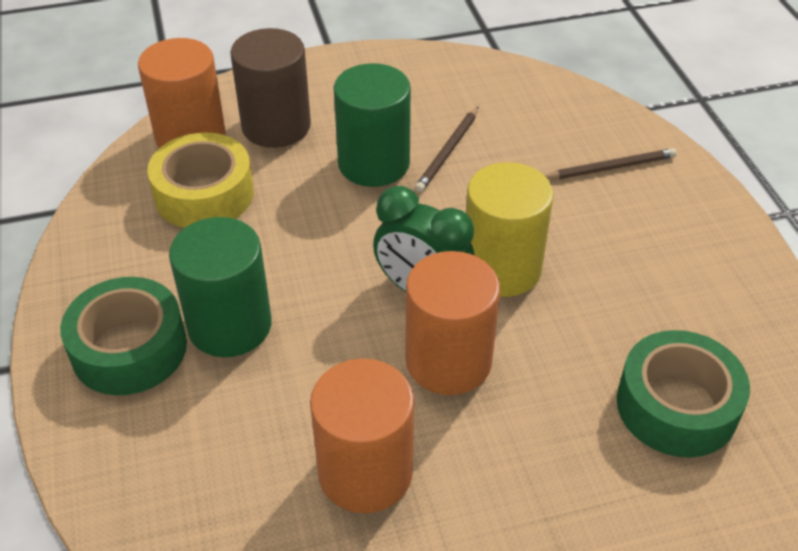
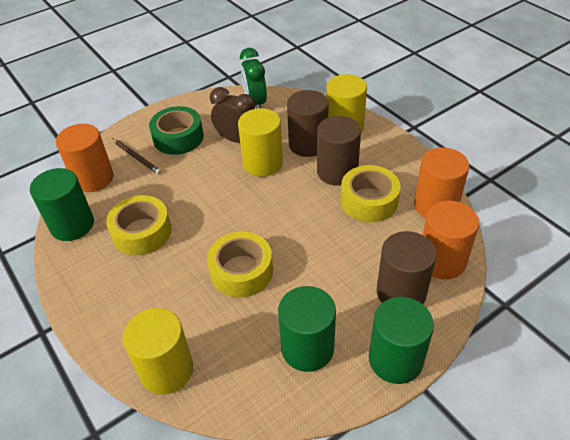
brown clock: none = 0 -> [210,87,255,143] = 1
brown cylinder: [230,28,311,148] = 1 -> [287,90,329,157] [317,116,361,186] [377,231,436,304] = 3
brown pencil: [415,106,479,193] [544,148,677,179] = 2 -> [112,138,161,174] = 1
green cylinder: [169,217,272,357] [334,63,411,187] = 2 -> [30,168,94,241] [278,286,336,372] [369,297,434,384] = 3
green tape: [60,277,187,395] [617,330,750,458] = 2 -> [149,106,204,155] = 1
yellow cylinder: [466,162,554,297] = 1 -> [123,308,193,395] [238,108,283,177] [326,74,367,133] = 3
yellow tape: [147,132,254,228] = 1 -> [106,195,172,256] [207,232,273,298] [341,165,401,222] = 3

